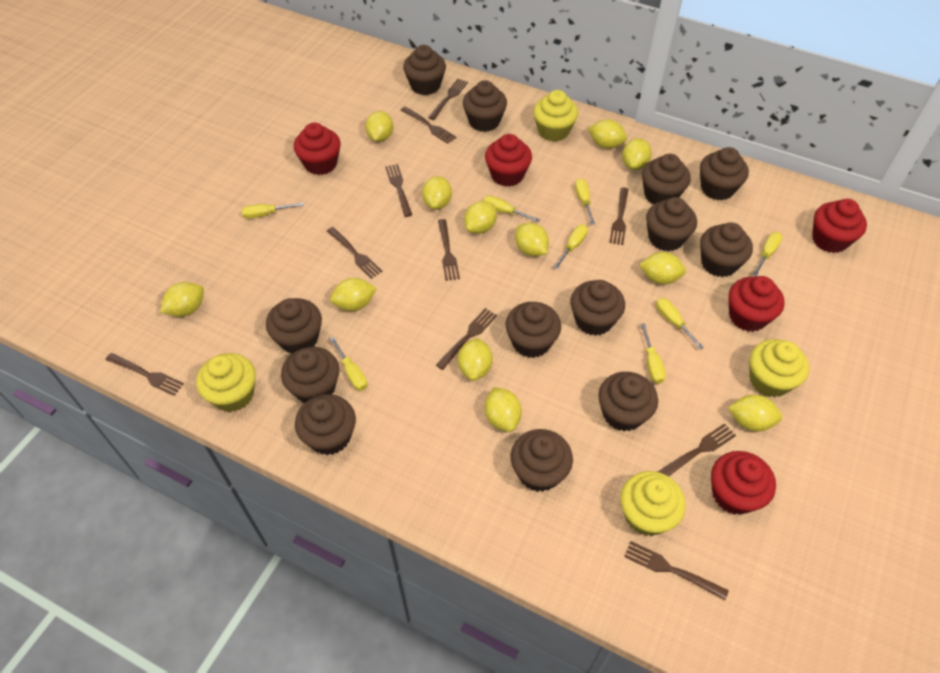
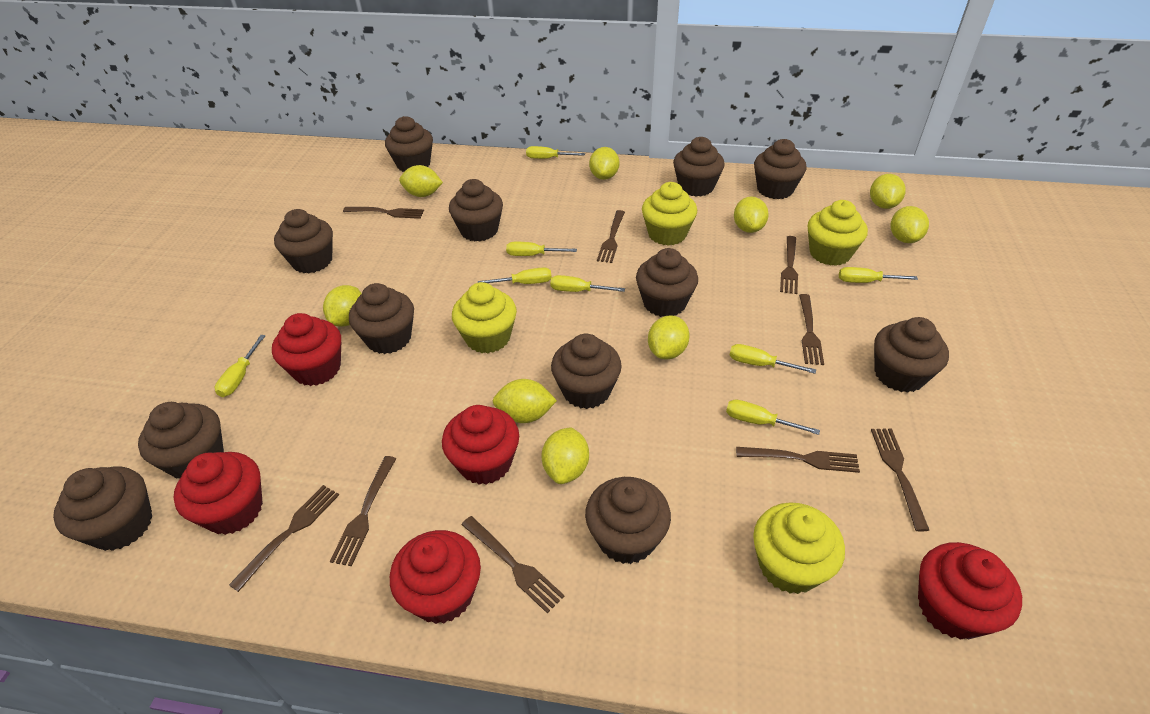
brown cupcake: [266,298,322,354] [281,347,339,403] [295,394,356,455] [403,45,446,95] [463,80,507,132] [506,302,561,358] [511,429,573,492] [571,280,625,336] [598,372,658,432] [642,154,691,204] [646,197,697,252] [700,147,749,200] [700,222,753,277] = 13 -> [53,466,152,551] [138,402,224,479] [274,209,333,273] [349,283,414,354] [385,116,433,172] [449,179,503,242] [551,334,622,409] [585,477,671,564] [636,248,698,317] [673,137,725,197] [754,139,807,199] [874,317,949,393] = 12
brown fork: [105,353,184,396] [327,227,383,279] [385,164,412,217] [401,107,456,144] [428,79,468,120] [436,308,497,370] [438,219,460,281] [610,187,629,245] [624,541,729,600] [658,423,736,477] = 10 -> [229,485,339,592] [330,456,396,566] [343,207,424,219] [461,516,565,613] [597,210,625,263] [736,447,860,473] [780,236,798,294] [799,294,824,365] [871,428,929,532] = 9
yellow lemon: [160,282,204,317] [330,278,377,311] [365,111,393,142] [422,176,452,209] [458,338,493,381] [464,201,497,234] [485,387,522,432] [515,223,549,256] [588,119,627,148] [622,138,652,170] [639,252,686,284] [728,395,782,431] = 12 -> [323,285,362,327] [399,165,443,197] [493,379,557,423] [542,427,589,484] [589,147,619,180] [648,315,690,359] [734,196,769,233] [870,174,906,209] [891,206,929,243] = 9

